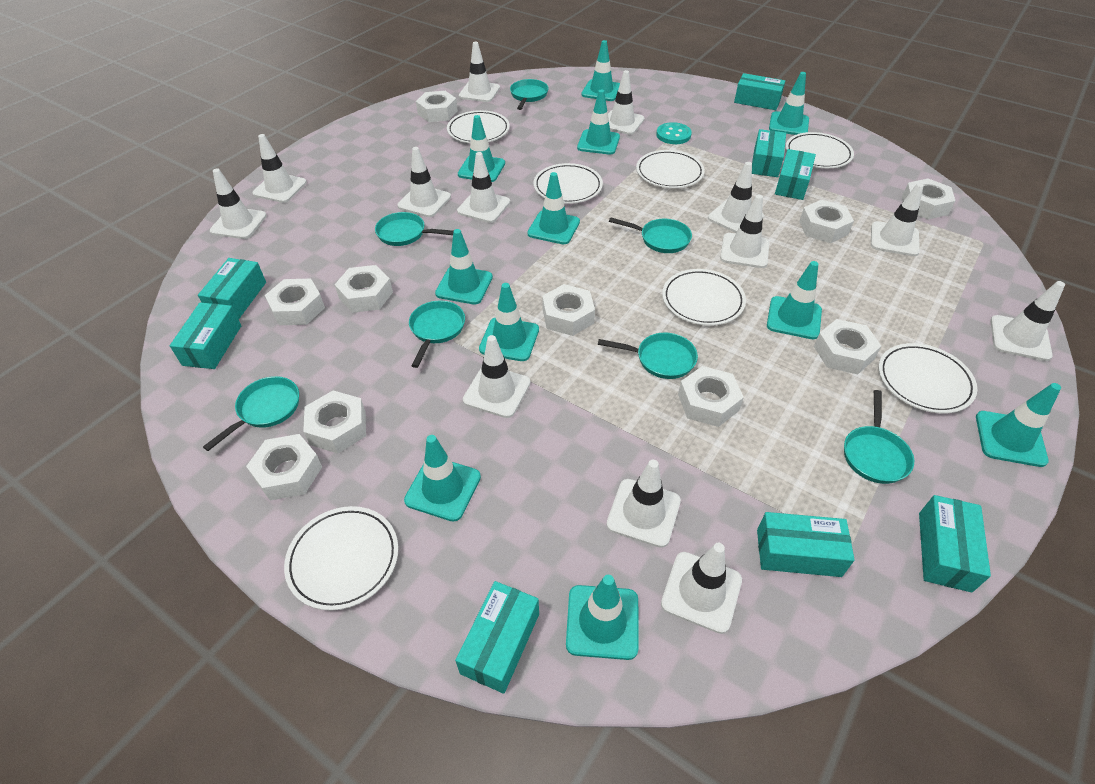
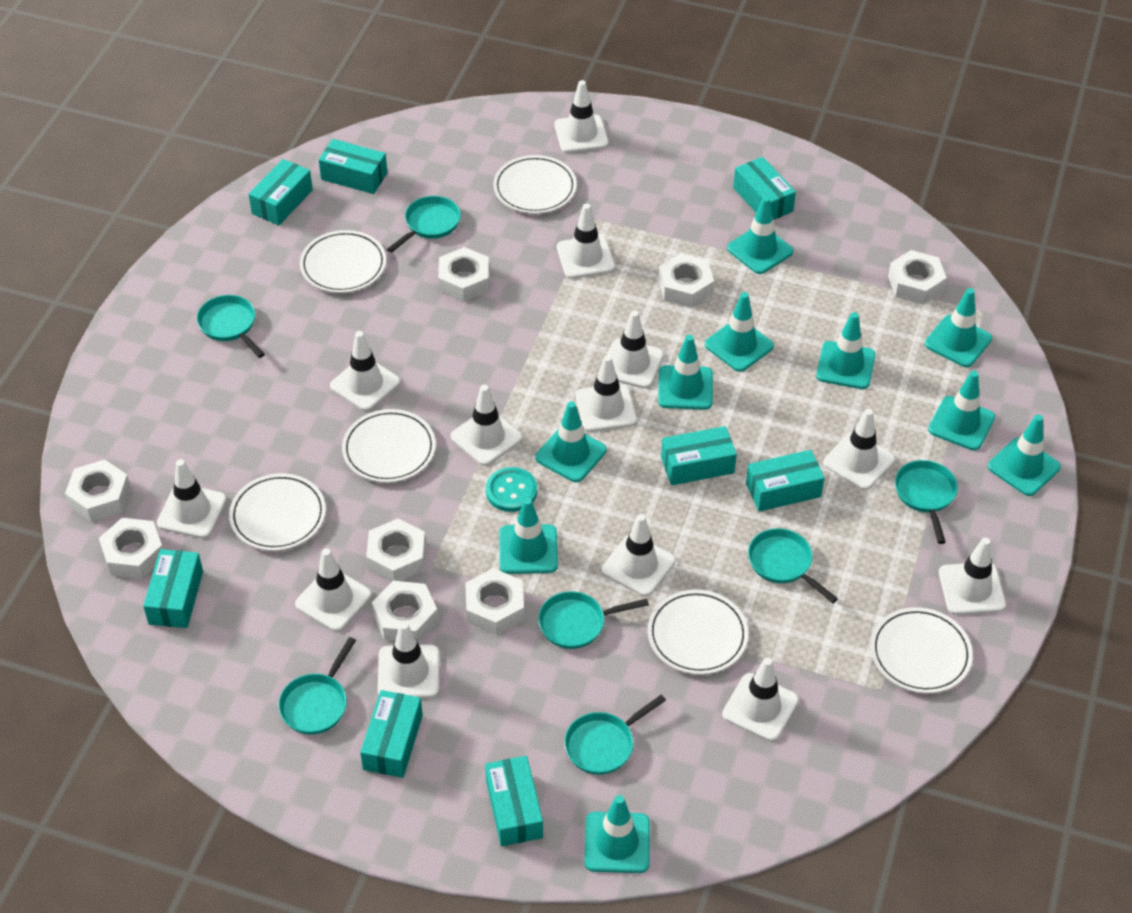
turquoise traffic cone: [404,435,481,522] [435,229,493,304] [458,115,505,182] [479,283,539,361] [527,172,580,244] [566,575,638,660] [577,90,620,155] [581,40,620,101] [767,261,822,339] [769,72,809,135] [976,383,1061,467] = 11 -> [499,498,558,574] [536,401,606,482] [584,795,650,873] [658,335,713,410] [705,292,774,372] [727,196,793,274] [816,312,875,389] [925,288,992,367] [928,371,995,451] [988,414,1061,496] = 10
white nut: [246,434,322,501] [265,279,325,325] [303,391,366,453] [335,265,393,313] [416,91,458,122] [542,284,595,336] [678,366,744,427] [799,200,854,243] [814,319,881,374] [902,178,955,219] = 10 -> [65,460,131,522] [99,518,163,579] [366,519,426,582] [372,581,438,642] [438,247,489,302] [465,568,524,635] [658,253,714,308] [888,250,947,305] = 8
white plate: [284,506,398,610] [447,110,510,143] [534,163,603,204] [636,150,705,188] [662,269,746,326] [786,132,854,168] [879,343,977,414] = 7 -> [229,473,326,551] [300,230,386,293] [342,409,436,483] [493,155,577,214] [648,590,748,675] [871,607,973,693] = 6

